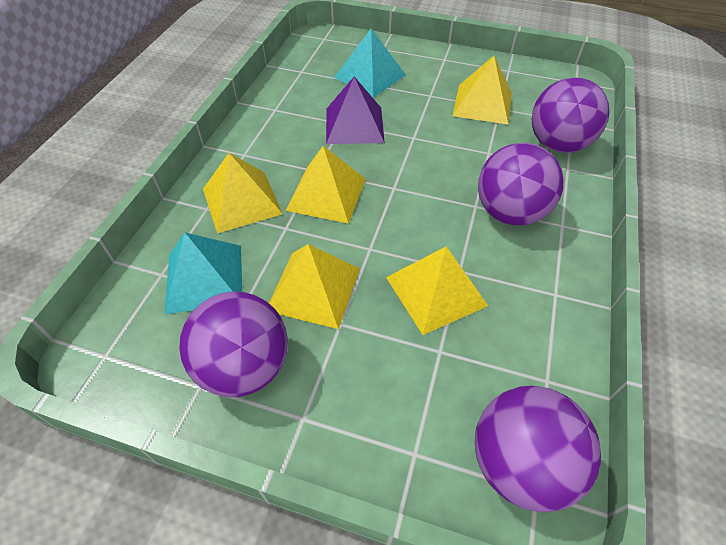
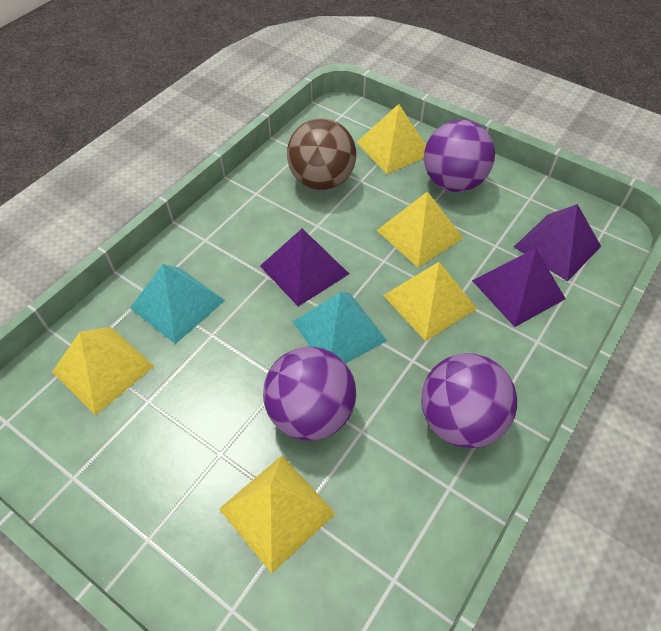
brown ball: none = 0 -> [287,118,356,190] = 1
purple ball: [179,291,288,397] [475,386,601,512] [478,143,564,226] [532,77,610,153] = 4 -> [263,347,356,441] [421,353,517,448] [424,120,495,192] = 3
purple pyramid: [326,77,385,144] = 1 -> [260,228,349,306] [472,249,566,327] [514,204,601,282] = 3

